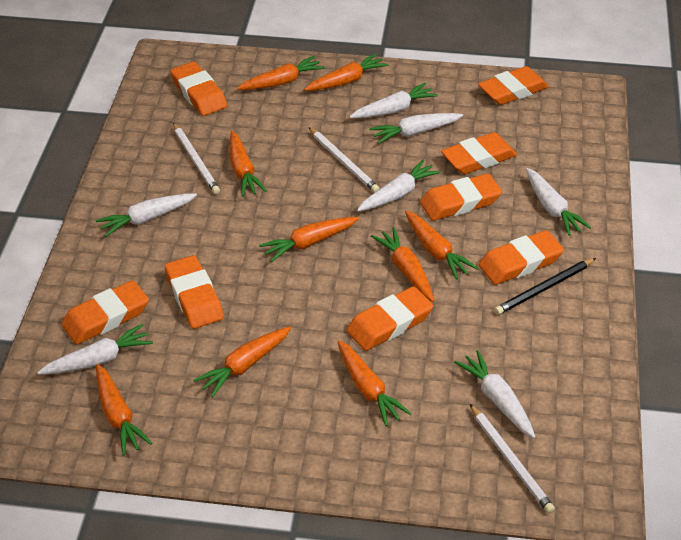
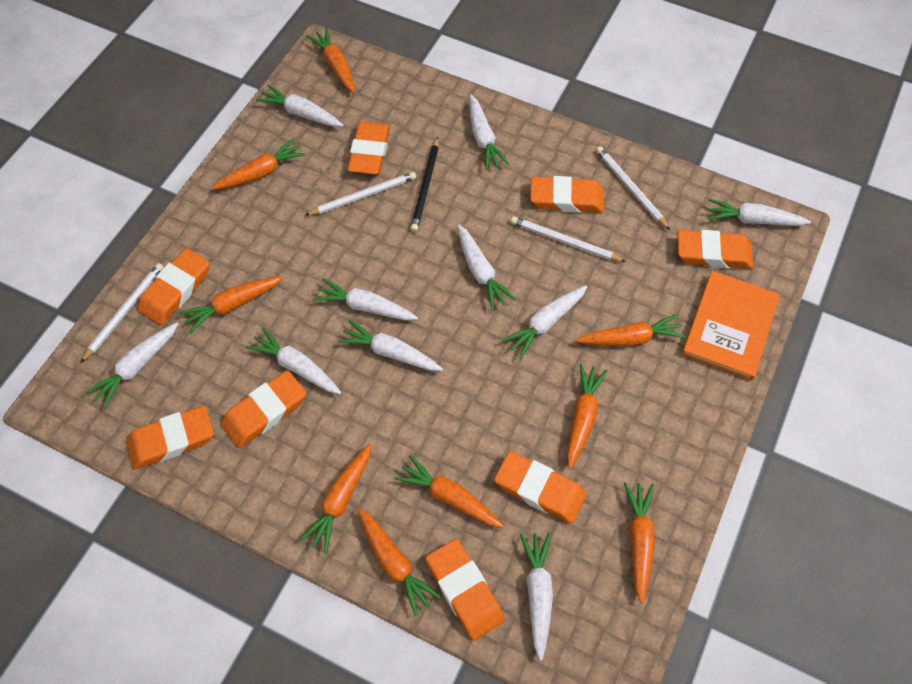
orange book: none = 0 -> [682,271,780,381] = 1
white carrot: [37,324,153,375] [96,193,197,237] [350,82,438,118] [357,159,441,211] [369,113,463,144] [454,350,536,438] [526,168,591,236] = 7 -> [85,323,178,408] [246,327,341,394] [256,85,343,127] [313,278,418,321] [338,320,443,371] [457,224,516,310] [469,95,509,170] [502,285,588,359] [520,533,553,661] [708,199,811,226] = 10
white pencil: [173,123,220,194] [309,127,380,192] [470,404,555,514] = 3 -> [81,263,164,363] [305,172,416,215] [511,216,626,262] [596,146,670,230] = 4

